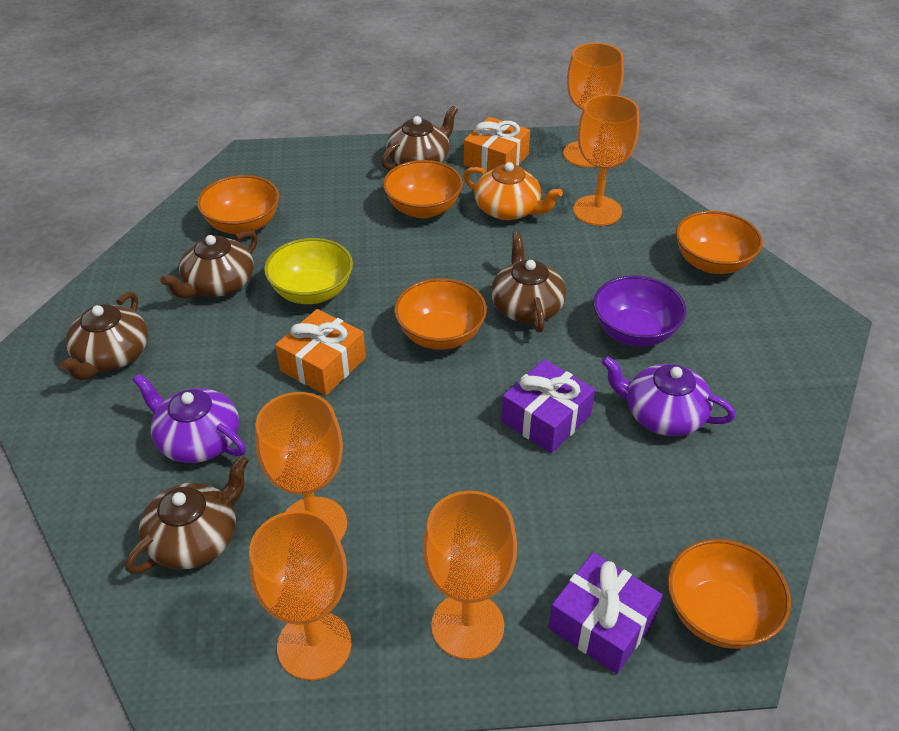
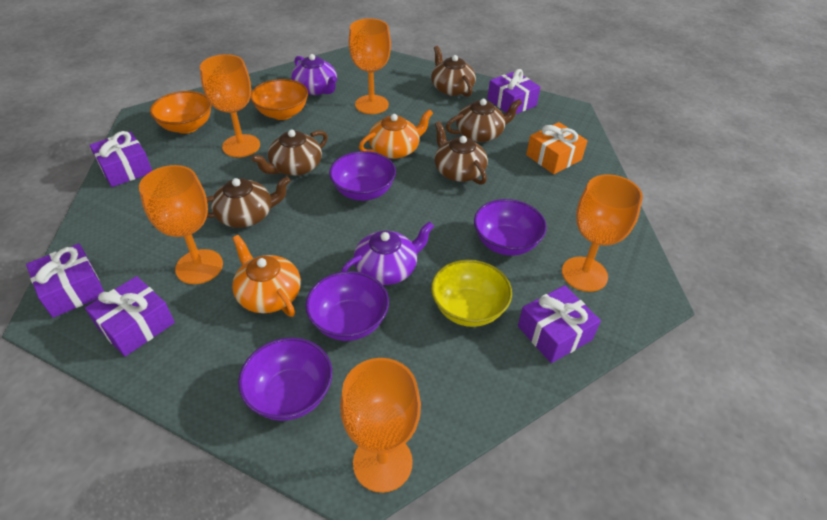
orange bowl: [197,175,280,234] [383,160,463,218] [394,278,487,350] [668,539,791,649] [676,211,763,274] = 5 -> [150,91,212,134] [250,79,308,120] = 2
orange gift: [275,309,366,395] [464,117,530,173] = 2 -> [526,122,588,174] = 1
orange teapot: [463,162,563,220] = 1 -> [232,235,301,317] [359,109,433,159] = 2
purple bowl: [593,275,686,347] = 1 -> [238,338,332,421] [305,271,389,341] [329,151,396,201] [474,199,547,256] = 4
purple gift: [501,359,595,453] [548,552,663,674] = 2 -> [26,243,104,318] [85,276,175,357] [90,131,152,187] [487,69,540,114] [518,285,601,363] = 5

